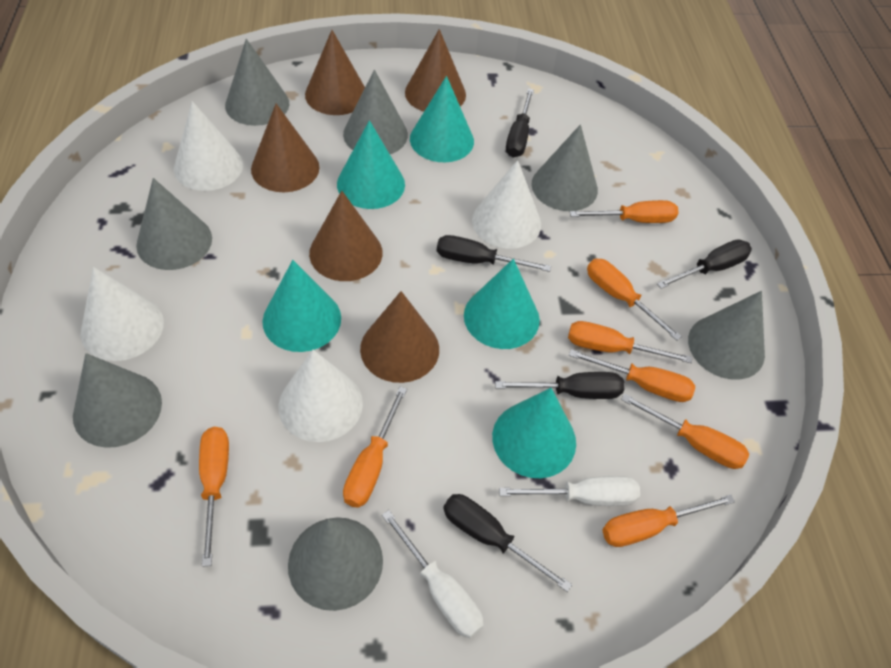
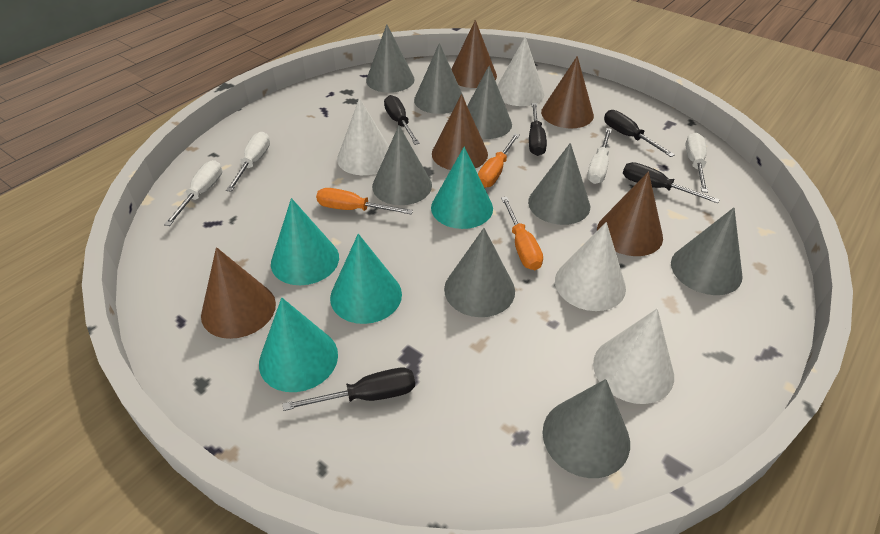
grey cone: [73,353,162,448] [136,178,212,270] [225,39,289,126] [288,517,383,611] [343,70,408,154] [532,124,598,211] [688,291,765,380] = 7 -> [366,24,415,93] [372,125,432,205] [414,43,464,114] [444,228,515,317] [467,66,512,139] [528,143,590,225] [543,379,630,478] [671,208,743,295] = 8
orange screwdriver: [199,427,229,567] [343,387,407,508] [568,321,692,363] [569,349,695,402] [570,200,678,223] [587,259,682,341] [602,494,735,547] [621,394,749,469] = 8 -> [316,188,413,214] [478,134,520,188] [501,197,543,270] = 3
turquoise cone: [262,260,341,352] [337,120,405,209] [410,76,474,162] [464,259,540,349] [492,388,576,478] = 5 -> [259,298,338,392] [271,198,339,285] [330,234,402,324] [431,147,493,229] = 4
white screwdriver: [382,510,483,638] [499,476,640,506] = 2 -> [164,160,222,226] [226,132,270,192] [587,128,612,184] [686,133,708,193] = 4

